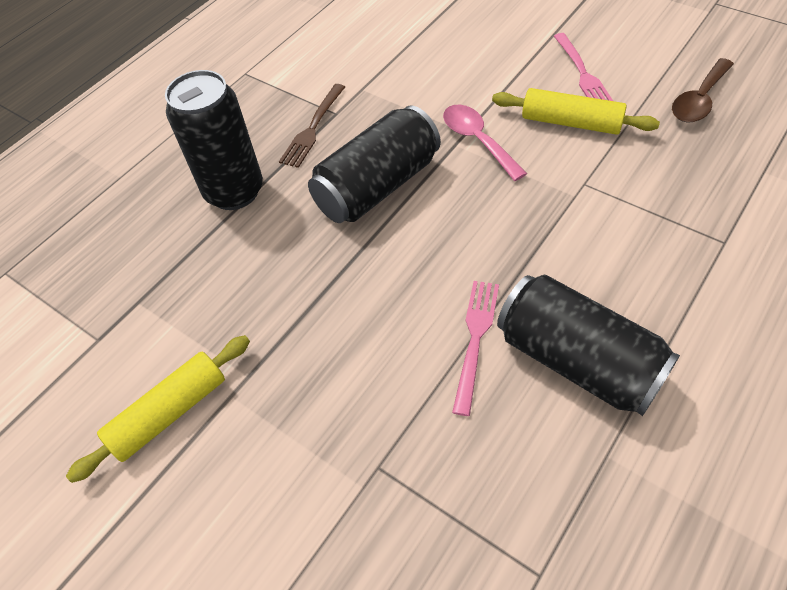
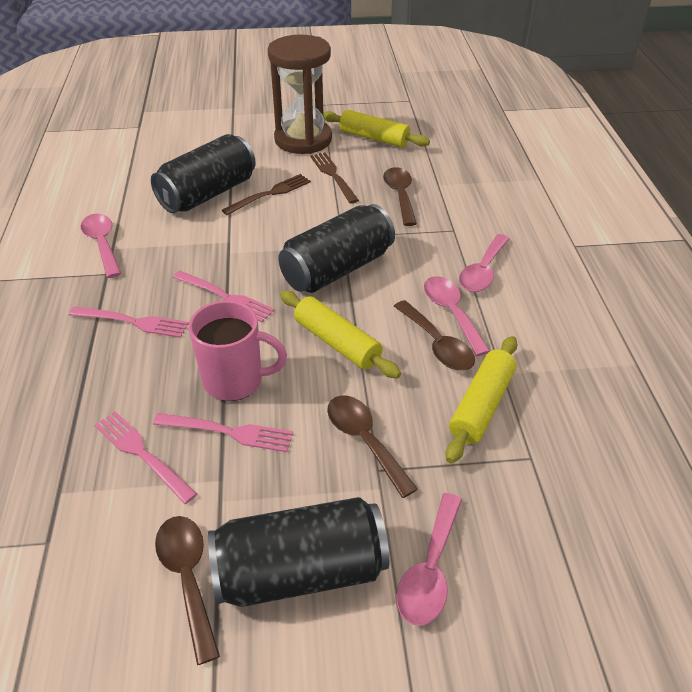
brown fork: [279,84,345,168] = 1 -> [222,174,311,215] [310,152,359,204] = 2
brown hourglass: none = 0 -> [268,35,332,154] = 1
brown spoon: [672,58,734,122] = 1 -> [155,516,220,665] [327,395,418,498] [383,167,417,226] [394,300,475,370] = 4
pink fork: [452,281,499,416] [554,33,613,101] = 2 -> [69,306,189,338] [95,411,197,504] [153,413,293,452] [173,271,275,322] = 4
pink mug: none = 0 -> [188,300,287,401] = 1
pink spoon: [443,105,527,181] = 1 -> [81,214,122,278] [397,493,462,626] [424,276,490,356] [459,234,510,292] = 4
yellow rolling pin: [66,335,250,483] [492,88,660,135] = 2 -> [280,290,401,379] [323,110,430,147] [446,336,518,463] = 3

